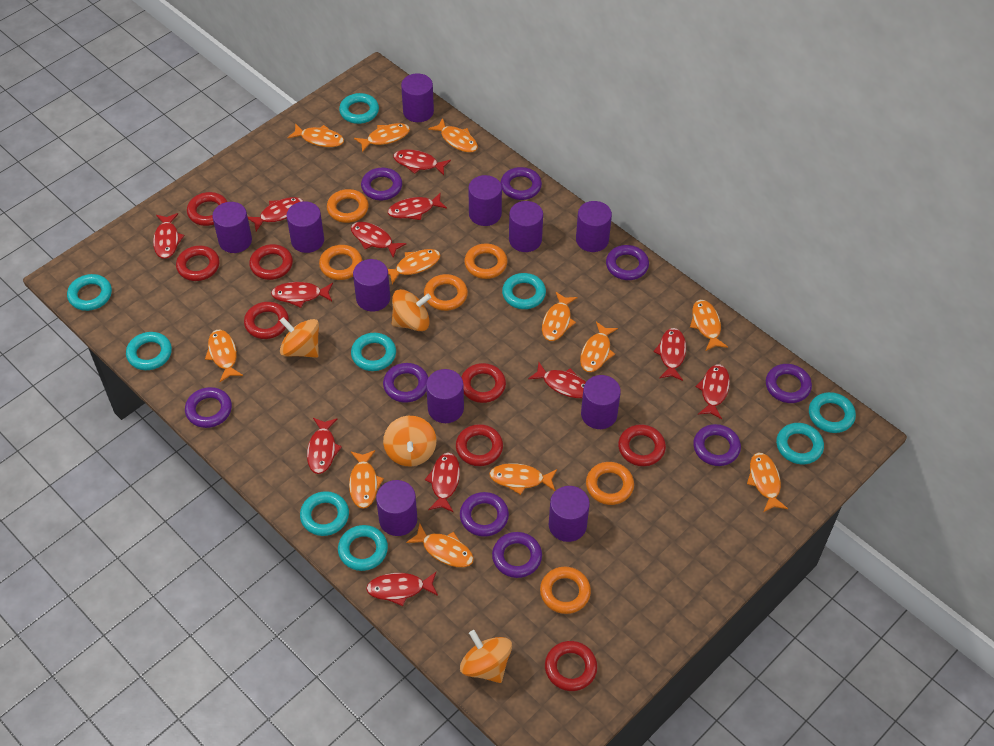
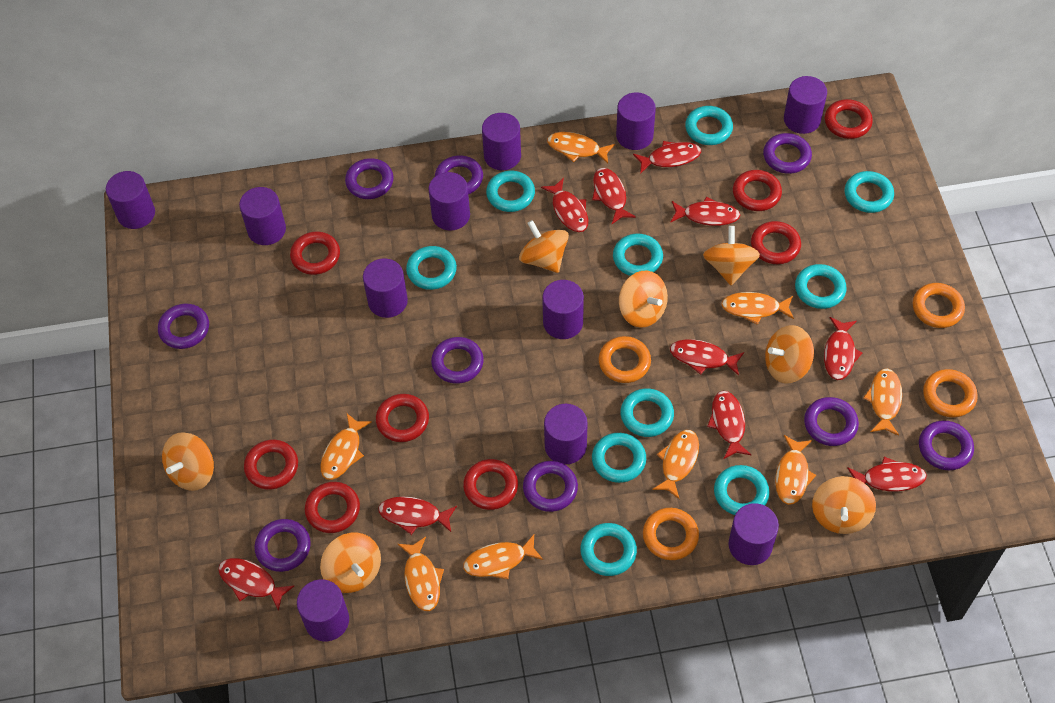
orange fish: [205,330,243,382] [288,123,344,147] [349,450,384,509] [354,123,410,152] [388,249,441,284] [406,523,474,567] [428,118,478,152] [489,463,557,495] [542,292,577,341] [580,322,618,372] [690,300,728,351] [747,452,788,512] = 12 -> [321,413,372,480] [398,537,444,611] [463,534,543,579] [547,132,615,164] [652,430,699,499] [721,292,794,325] [775,435,816,505] [863,368,902,436] = 8
orange ring: [319,245,362,280] [327,189,369,223] [424,274,468,311] [464,243,508,279] [540,567,591,614] [586,462,634,505] = 6 -> [598,336,651,383] [643,508,699,560] [913,283,965,328] [923,369,978,417] = 4
orange spinning top: [280,317,319,358] [383,416,436,466] [392,289,431,331] [460,630,512,683] = 4 -> [162,432,214,491] [320,533,381,593] [519,220,569,273] [619,271,668,328] [703,226,760,286] [765,325,814,384] [812,476,876,534] = 7
red fish: [153,213,185,259] [248,197,303,231] [271,282,333,308] [307,418,342,474] [351,222,406,258] [366,572,438,606] [388,192,447,220] [393,149,451,175] [425,452,460,512] [528,363,586,398] [653,328,686,381] [695,364,730,419] = 12 -> [218,558,294,611] [378,497,457,535] [541,178,588,232] [592,168,636,224] [633,141,701,174] [670,339,744,376] [671,196,740,226] [707,391,751,459] [824,317,862,380] [847,457,927,491] = 10
turquoise ring: [67,274,112,311] [126,332,172,370] [300,491,349,536] [338,525,388,571] [339,93,379,124] [351,333,396,371] [502,273,546,309] [776,423,824,464] [809,392,856,433] = 9 -> [406,246,457,290] [486,171,535,212] [580,523,637,576] [592,433,646,483] [613,234,663,276] [620,388,674,437] [685,106,733,145] [714,465,770,515] [795,264,847,309] [845,171,894,213] = 10

